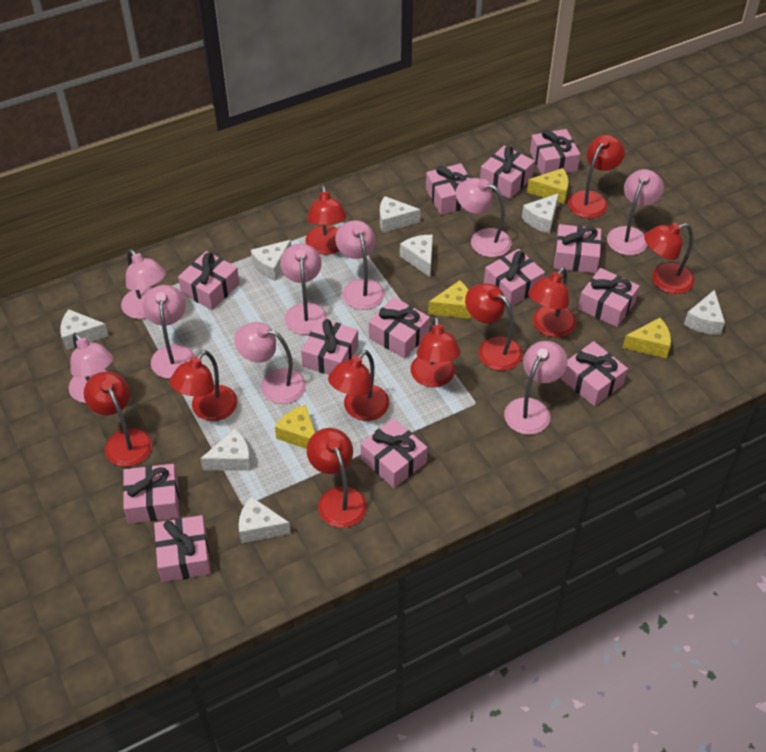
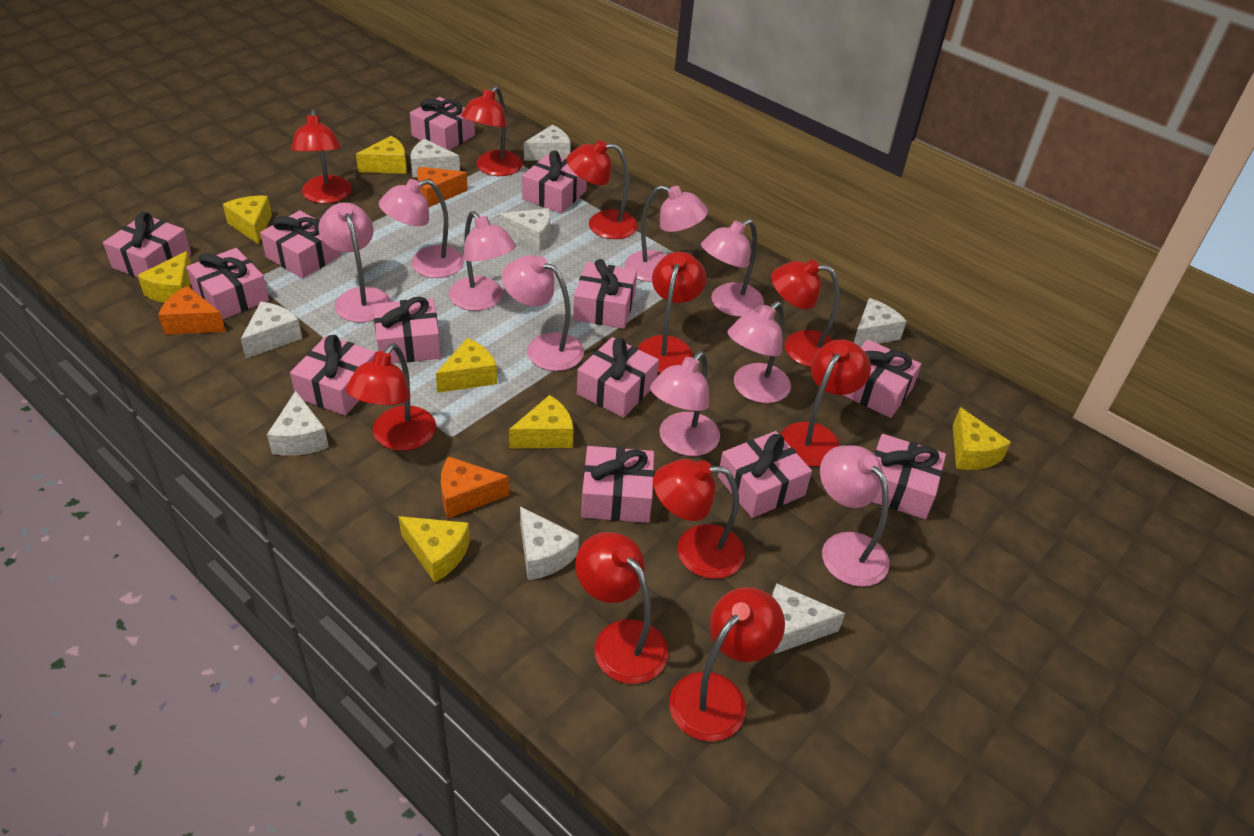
orange cheese: none = 0 -> [158,286,226,335] [417,167,468,207] [441,456,509,518] = 3
yellow cheese: [275,405,315,449] [428,280,471,319] [527,168,569,204] [623,318,671,358] = 4 -> [137,251,191,303] [223,196,272,244] [356,136,407,174] [398,516,470,583] [436,338,497,393] [509,395,574,448] [953,407,1011,470] = 7

